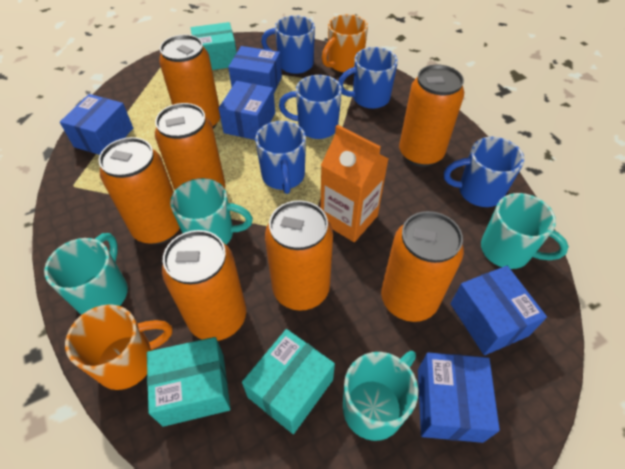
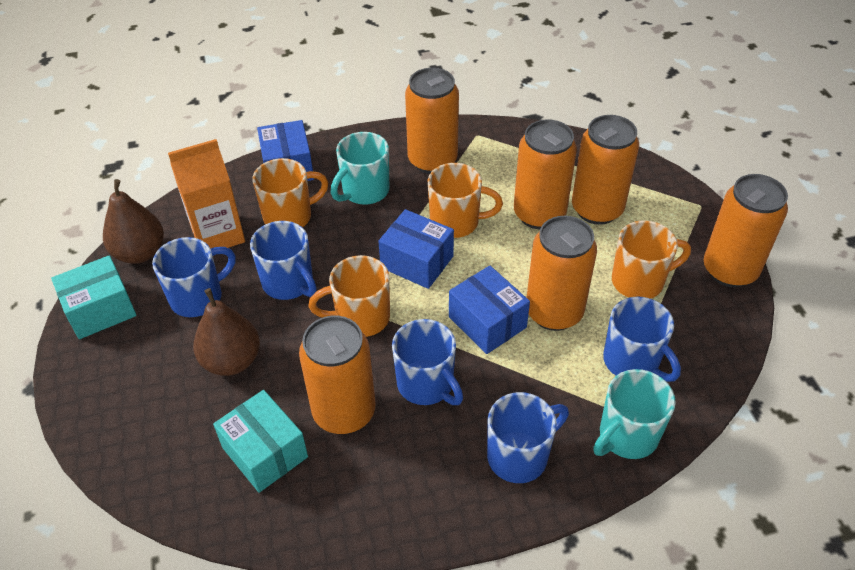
blue box: [60,94,133,155] [219,81,275,140] [228,46,282,92] [418,353,500,443] [451,266,547,355] = 5 -> [257,120,314,181] [378,209,454,289] [449,265,530,354] = 3
brown pear: none = 0 -> [103,179,164,264] [193,288,260,376] = 2
orange can: [99,137,180,244] [155,103,226,190] [159,35,220,129] [162,230,246,341] [265,200,333,311] [381,211,464,322] [399,64,464,167] = 7 -> [299,316,376,434] [405,68,459,174] [514,119,577,229] [526,216,597,331] [572,115,639,225] [704,174,788,287] = 6
orange mug: [65,304,172,390] [322,14,368,72] = 2 -> [252,158,328,228] [308,255,390,337] [428,163,503,238] [612,220,691,299] = 4
turquoise box: [147,337,231,427] [191,22,237,70] [242,329,335,434] = 3 -> [51,255,137,339] [213,390,308,493] = 2
turquoise mug: [44,233,128,315] [170,178,253,245] [343,351,418,441] [481,193,569,269] = 4 -> [331,132,389,205] [593,369,676,459] = 2

